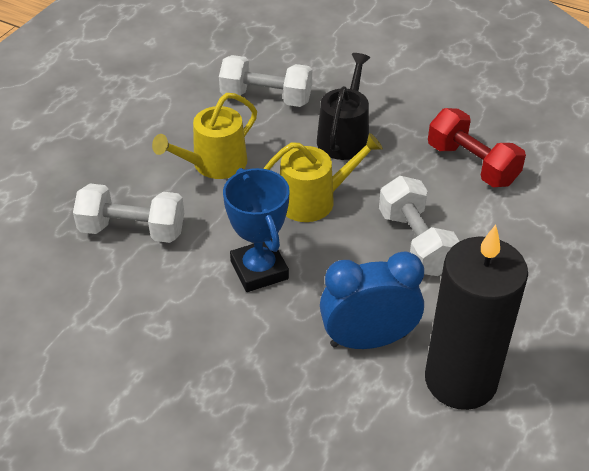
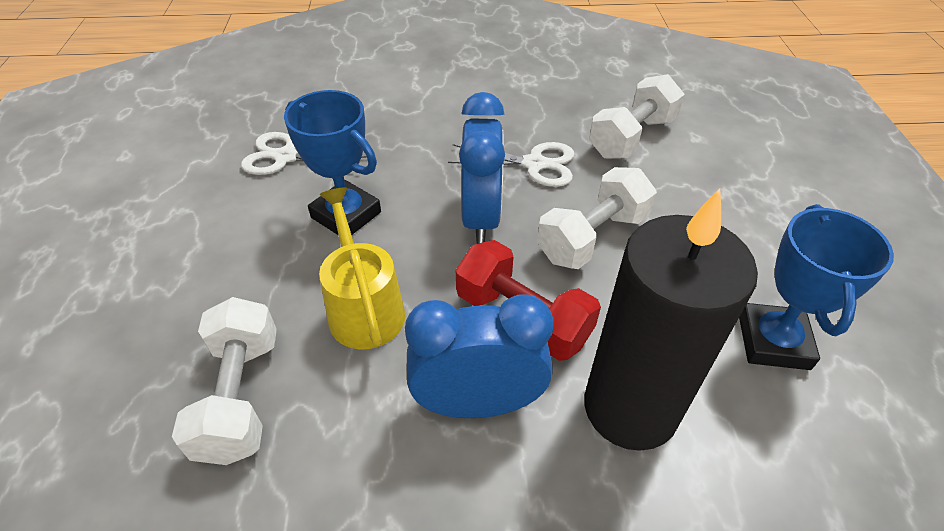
black watering can: [317,53,370,160] = 1 -> none = 0
blue clock: [320,251,424,349] = 1 -> [405,294,553,418] [459,92,505,244] = 2
blue trophy: [223,168,290,292] = 1 -> [284,90,381,235] [739,204,894,370] = 2
white scissors: none = 0 -> [241,132,367,175] [448,142,574,187] = 2
yellow watering can: [152,93,257,179] [263,133,383,222] = 2 -> [319,187,405,349] = 1

